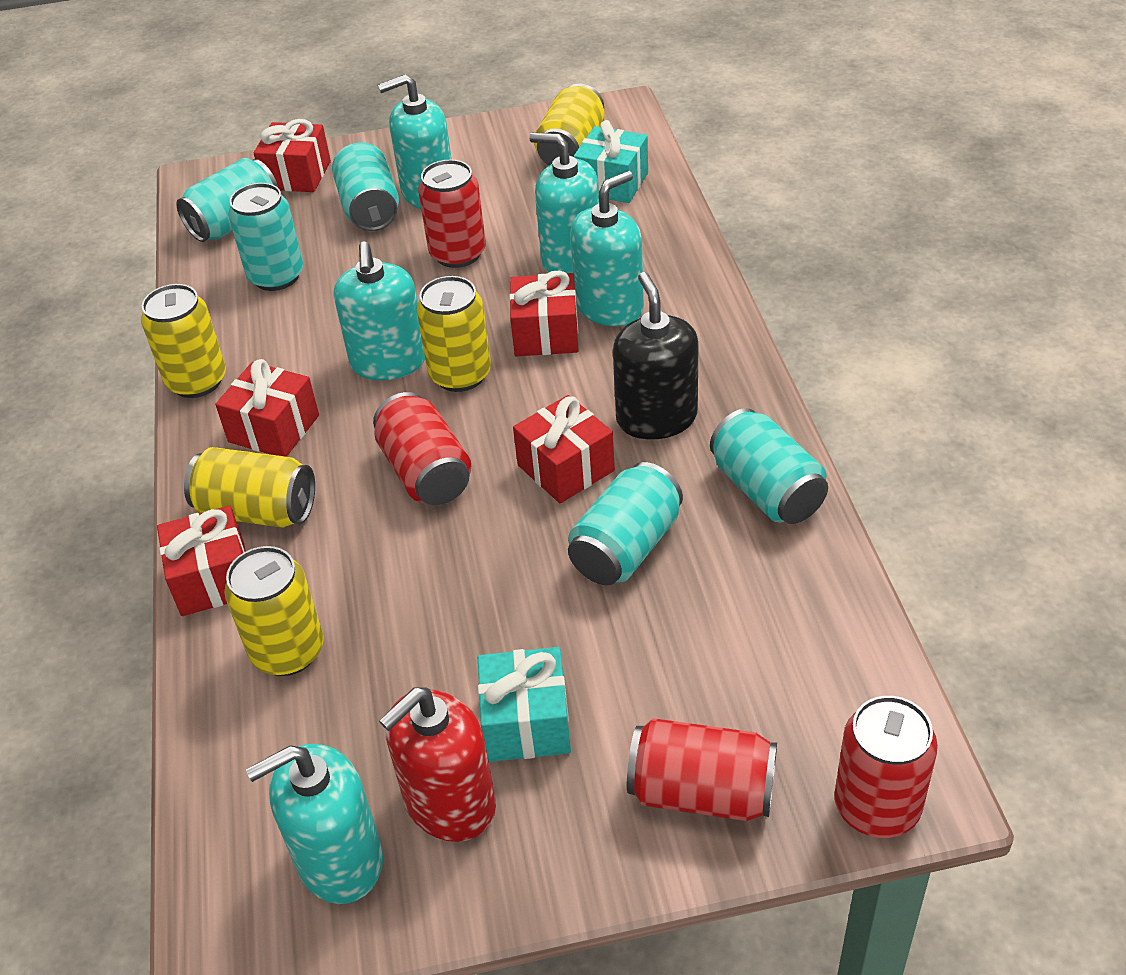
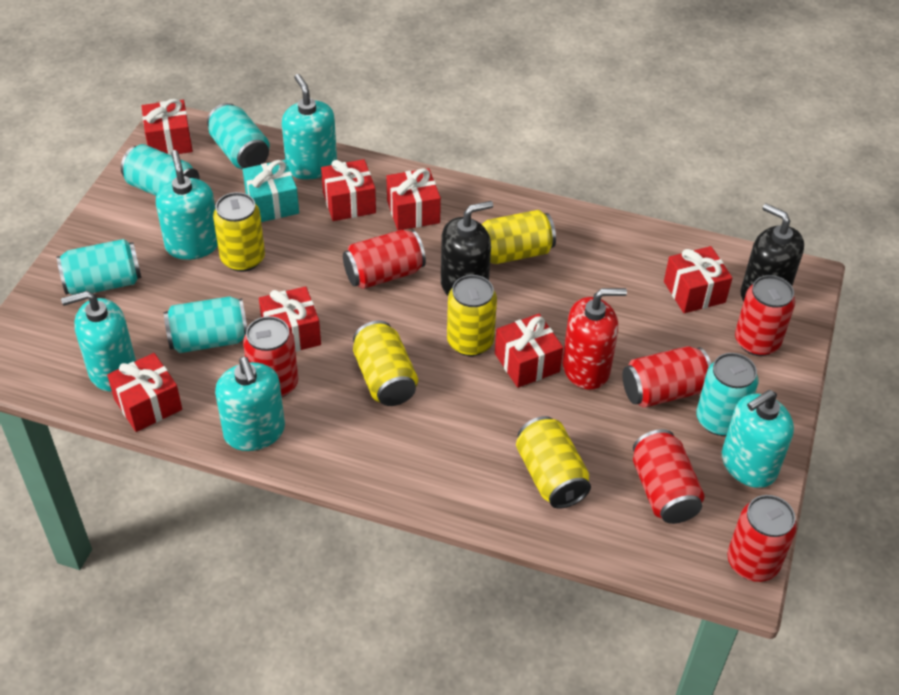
black soap dispenser: [613,272,699,440] = 1 -> [441,201,493,296] [741,203,804,302] = 2
red can: [373,392,471,505] [418,160,486,268] [627,718,777,821] [834,696,938,838] = 4 -> [243,316,298,398] [343,230,426,289] [623,346,711,408] [633,429,705,524] [727,495,797,582] [735,275,795,356] = 6
red gift: [157,505,246,616] [215,359,319,457] [254,119,331,192] [509,271,579,356] [513,395,615,503] = 5 -> [107,353,182,432] [141,99,193,155] [259,286,321,352] [321,159,376,221] [386,168,441,230] [495,314,563,388] [664,246,732,313] = 7
turquoise gift: [478,647,571,762] [574,120,648,203] = 2 -> [243,160,299,222] = 1

